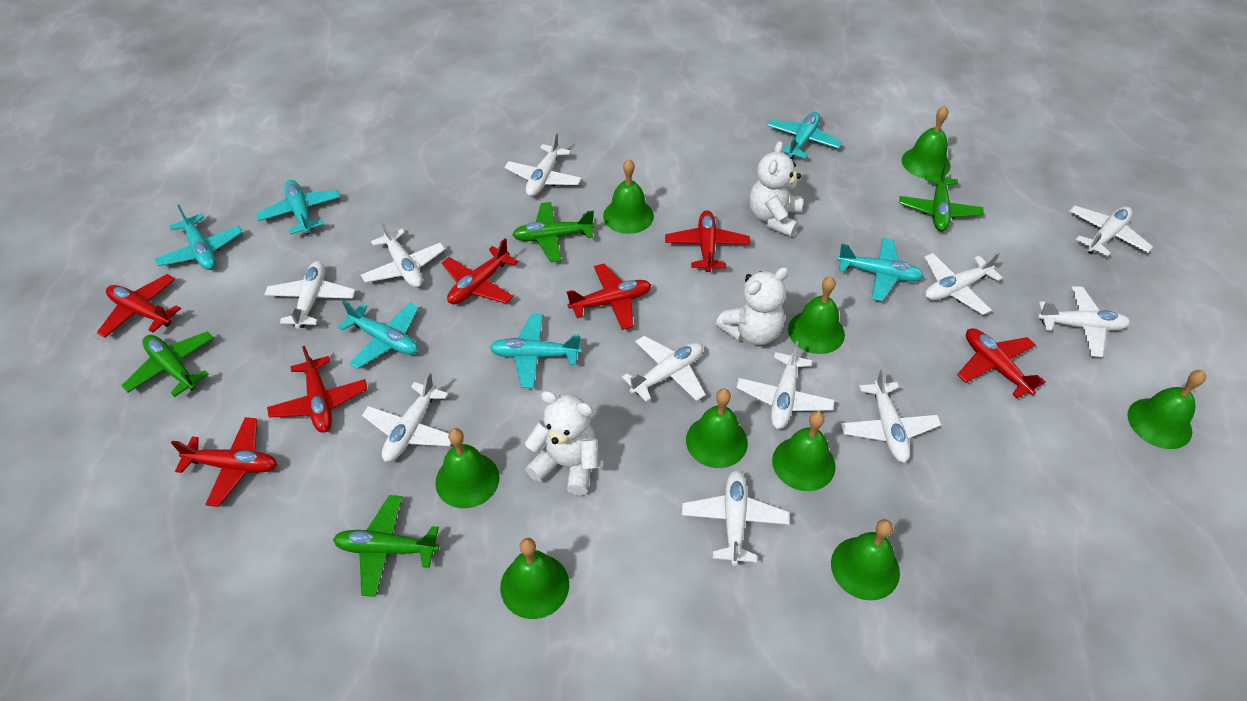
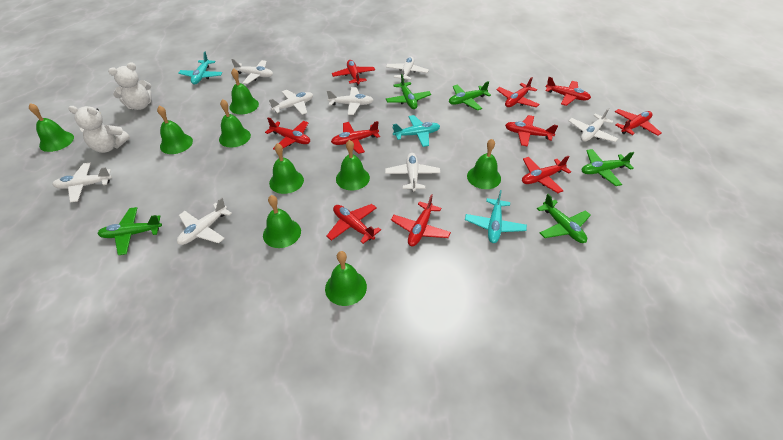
green plane: [121,331,214,397] [333,495,439,597] [512,202,595,262] [899,162,984,231] = 4 -> [97,207,162,255] [386,74,431,109] [449,81,491,110] [537,194,591,243] [581,149,634,186] = 5
red plane: [97,274,181,338] [171,417,277,507] [267,346,368,433] [442,238,518,304] [566,264,651,330] [665,210,750,272] [957,328,1046,398] = 7 -> [265,117,310,150] [326,204,381,244] [331,121,380,154] [332,60,375,86] [391,194,451,246] [496,77,540,107] [505,115,558,147] [522,156,571,193] [545,77,591,106] [615,109,661,136] = 10
turquoise plane: [155,205,243,270] [256,180,340,234] [338,300,419,369] [489,314,581,388] [767,112,842,159] [837,238,924,302] = 6 -> [178,52,222,84] [392,115,440,147] [465,190,527,243] = 3
white plane: [264,261,355,329] [361,220,445,288] [362,372,452,462] [504,132,582,197] [622,336,706,402] [682,470,790,566] [736,341,835,429] [841,368,941,463] [924,252,1003,315] [1037,286,1130,357] [1069,206,1153,257] = 11 -> [52,163,112,202] [177,197,232,245] [231,59,273,84] [269,90,313,115] [327,87,373,115] [385,153,440,192] [386,57,429,80] [569,108,618,142] = 8
white teddy bear: [525,391,598,495] [716,267,789,345] [749,141,803,237] = 3 -> [68,106,130,153] [108,62,151,110] = 2

